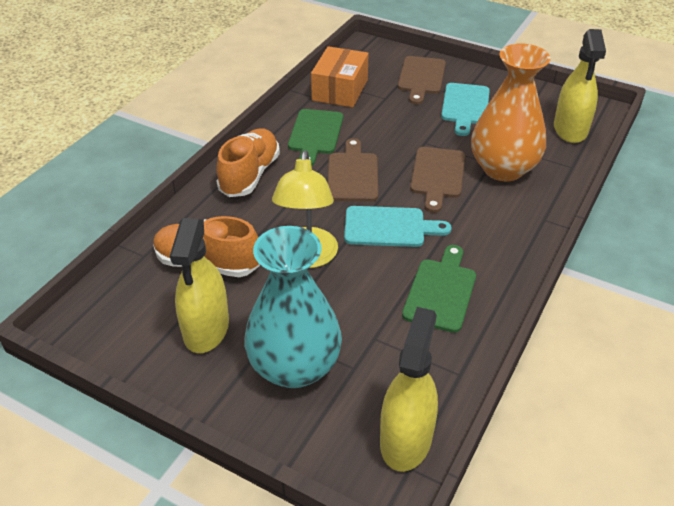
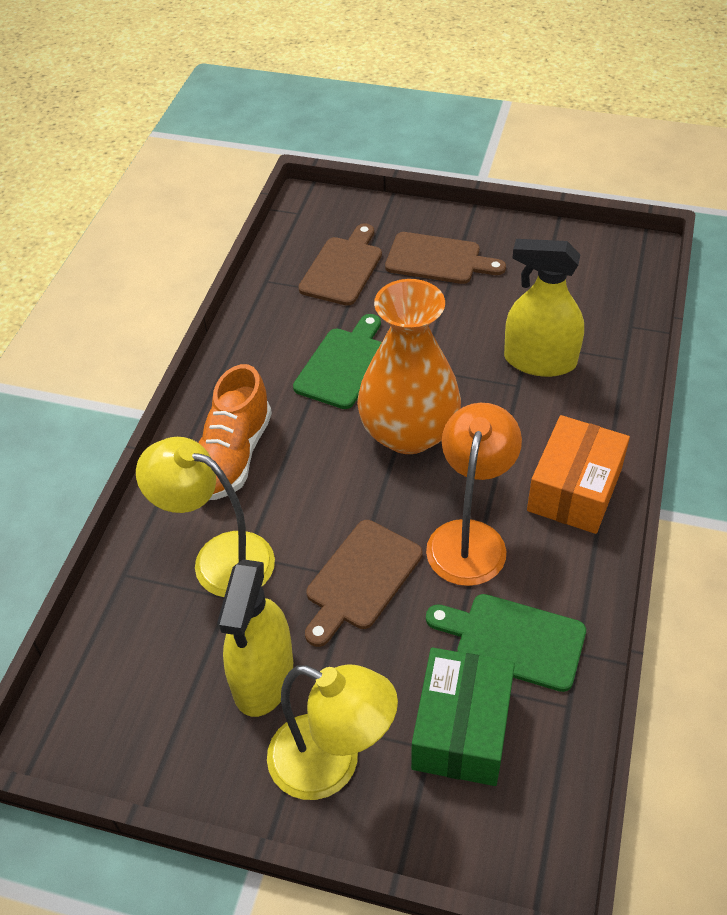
green box: none = 0 -> [411,647,515,786] = 1
orange lamp: none = 0 -> [426,403,522,586] = 1
orange shoe: [153,216,260,277] [216,128,280,197] = 2 -> [198,364,272,500] = 1
turquoise cutting board: [344,206,452,247] [441,83,490,136] = 2 -> none = 0
turquoise vase: [244,226,342,388] = 1 -> none = 0
yellow lamp: [272,150,338,268] = 1 -> [136,437,275,597] [267,665,398,800] = 2
yellow spray bottle: [170,218,229,353] [380,307,438,472] [554,29,606,143] = 3 -> [217,559,293,717] [504,239,584,377] = 2

